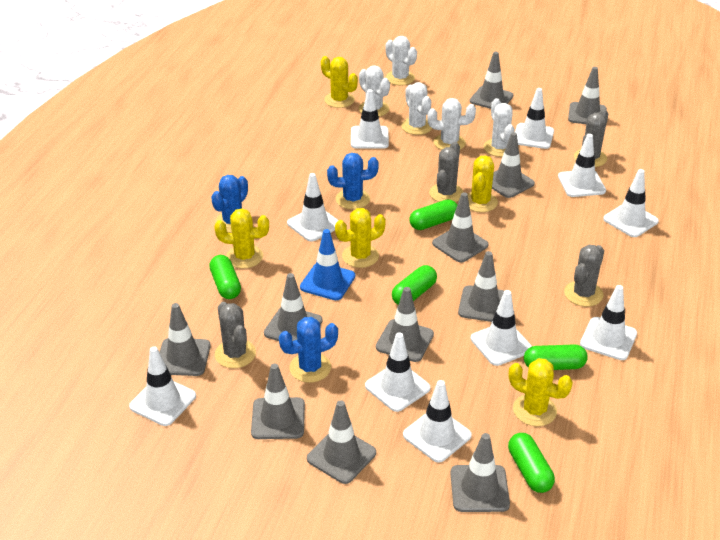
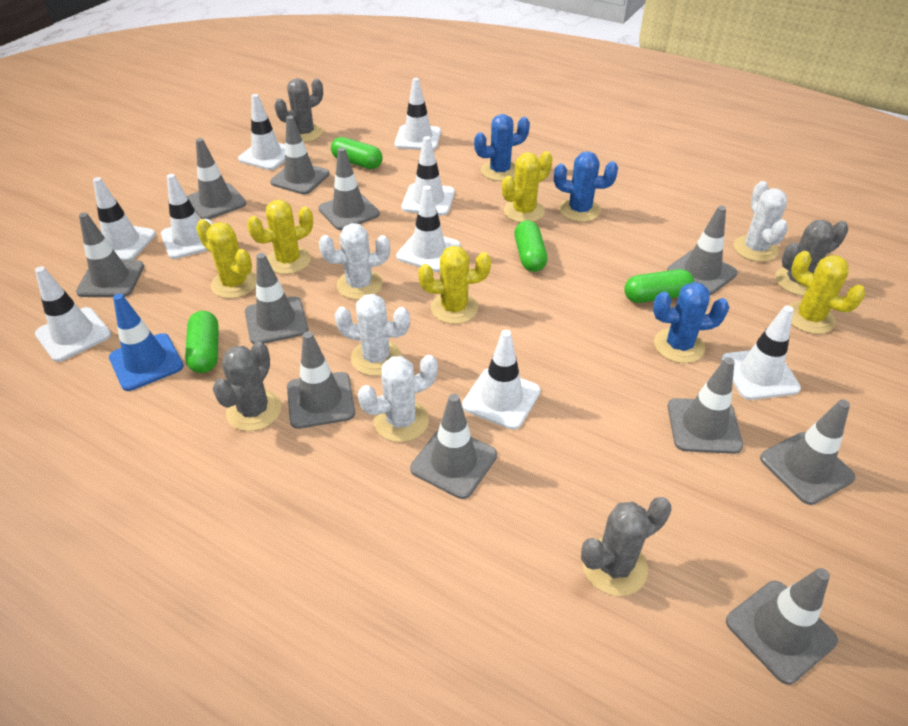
green capsule: [209,255,241,299] [392,265,437,305] [409,199,457,230] [508,433,555,493] [524,344,588,370] = 5 -> [185,311,219,373] [331,137,383,169] [514,220,547,272] [624,269,694,303] = 4
white cactus: [359,65,390,117] [386,36,417,85] [401,82,432,135] [427,98,476,150] [484,98,515,157] = 5 -> [319,223,390,300] [335,294,410,376] [358,355,438,442] [734,181,788,262] = 4
white traffic cone: [129,346,196,426] [287,173,339,242] [351,89,389,149] [365,332,430,412] [403,380,472,462] [471,290,532,366] [515,88,554,149] [558,134,606,197] [580,285,637,360] [603,169,659,237] = 10 -> [35,266,111,362] [93,177,156,260] [161,174,212,259] [238,94,285,170] [394,78,441,150] [396,185,461,272] [401,136,455,216] [462,330,541,430] [721,305,801,400] = 9

